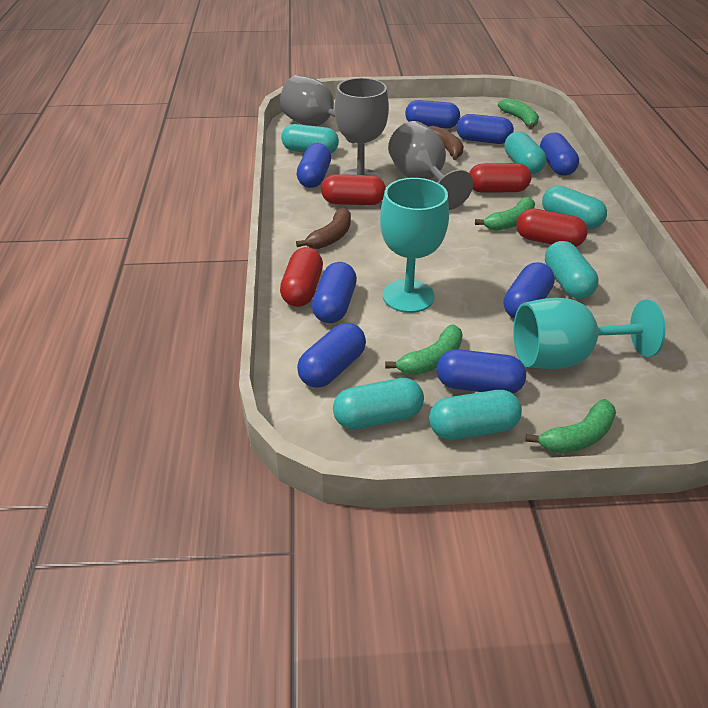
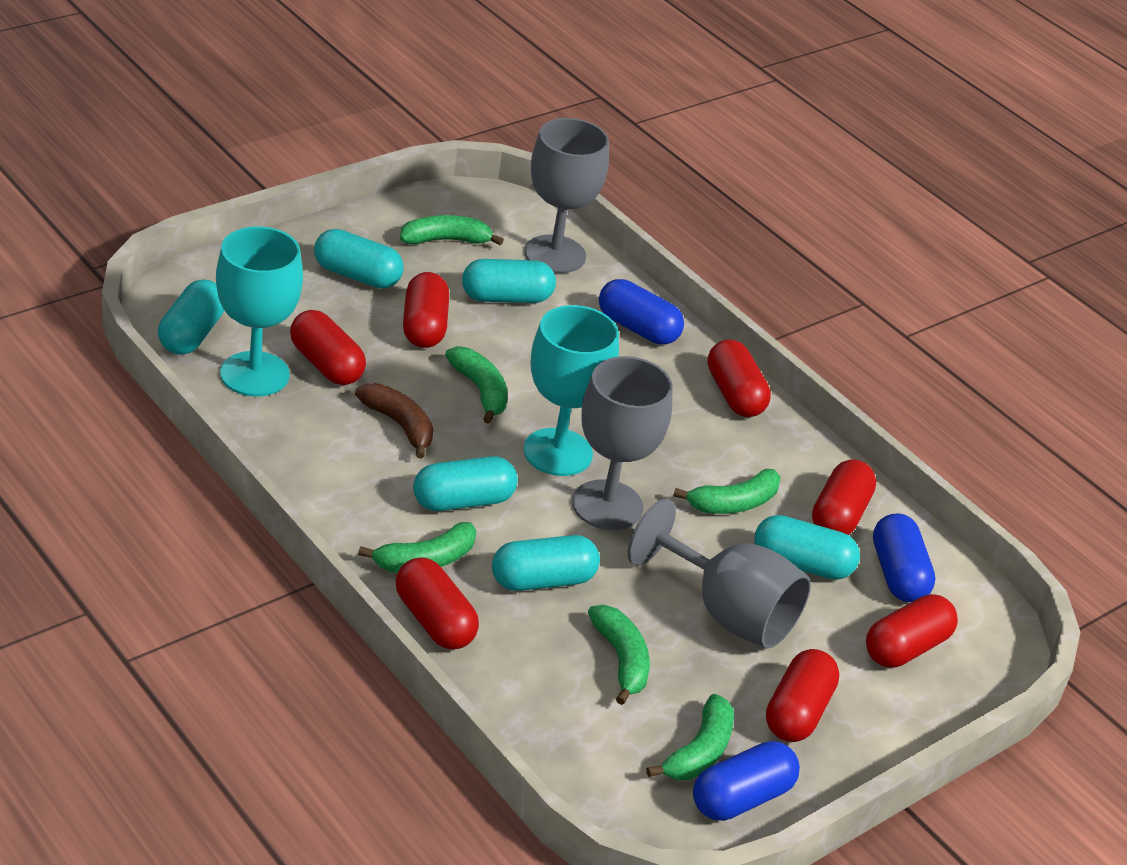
blue capsule: [296,143,331,188] [297,323,366,388] [312,262,357,323] [405,100,460,129] [436,349,526,394] [457,114,514,144] [504,262,555,319] [540,132,579,176] = 8 -> [599,279,684,344] [693,741,800,821] [873,513,935,602] = 3
brown banana: [296,207,351,249] [428,126,464,160] = 2 -> [355,383,434,459] = 1
green banana: [385,324,463,375] [475,197,535,231] [498,98,539,129] [525,399,616,453] = 4 -> [358,522,476,573] [400,215,504,245] [445,346,508,424] [588,605,650,705] [646,694,734,780] [673,469,781,514] = 6
red capsule: [280,247,323,307] [321,174,386,205] [469,163,532,193] [516,208,588,247] = 4 -> [290,310,366,385] [396,557,479,649] [403,272,449,348] [707,339,771,417] [766,649,839,742] [812,459,876,535] [866,594,958,668] = 7

